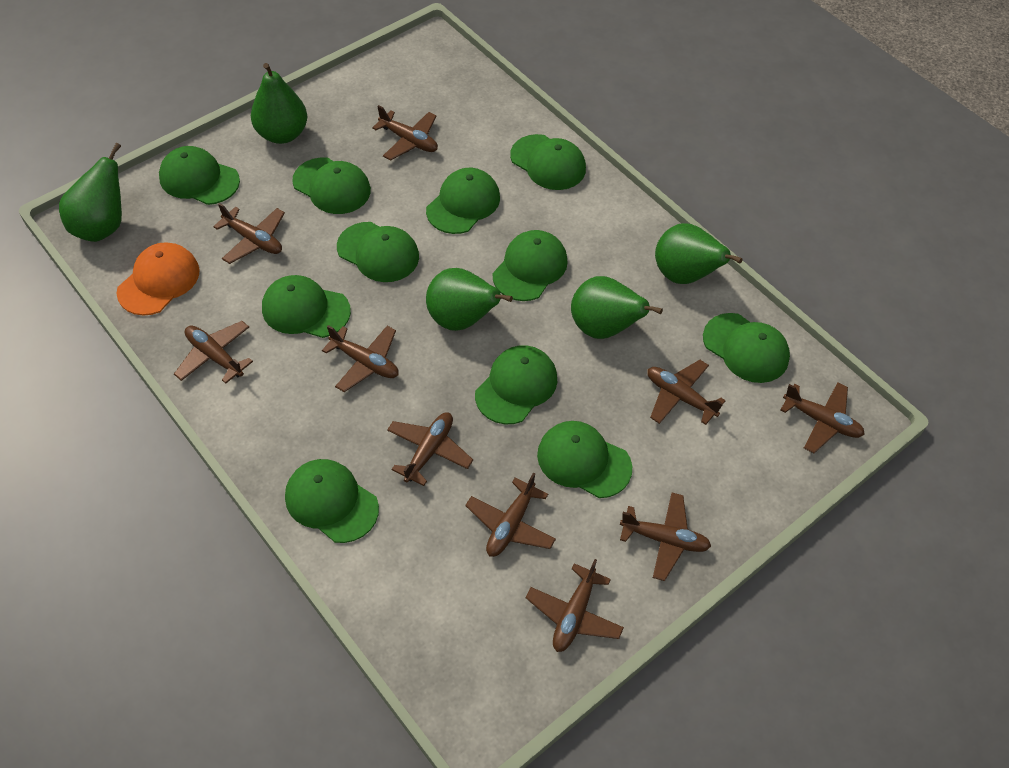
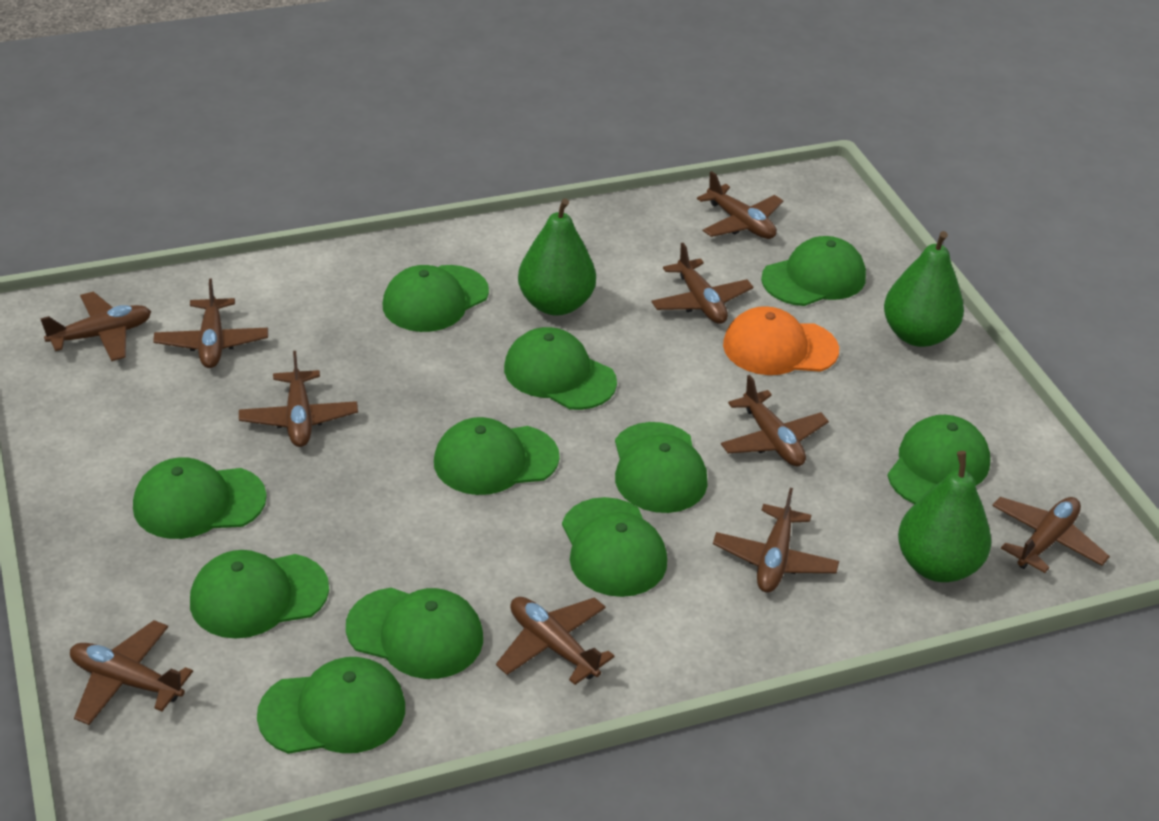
green pear: [59,143,122,242] [251,63,307,144] [426,268,513,331] [571,276,663,339] [655,223,743,284] = 5 -> [518,198,596,316] [884,231,964,347] [898,451,991,582] = 3

